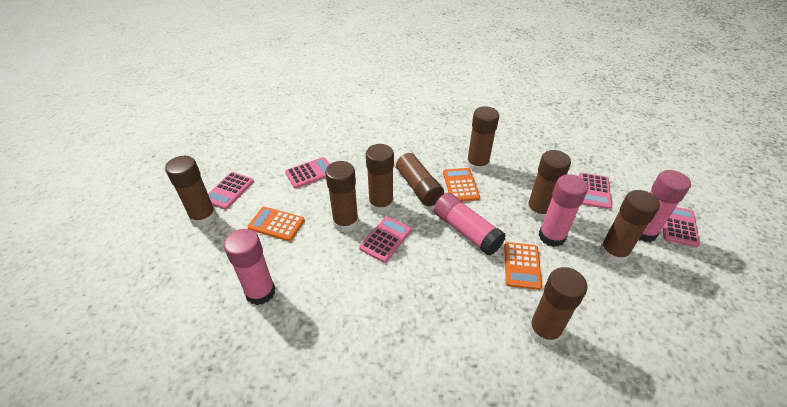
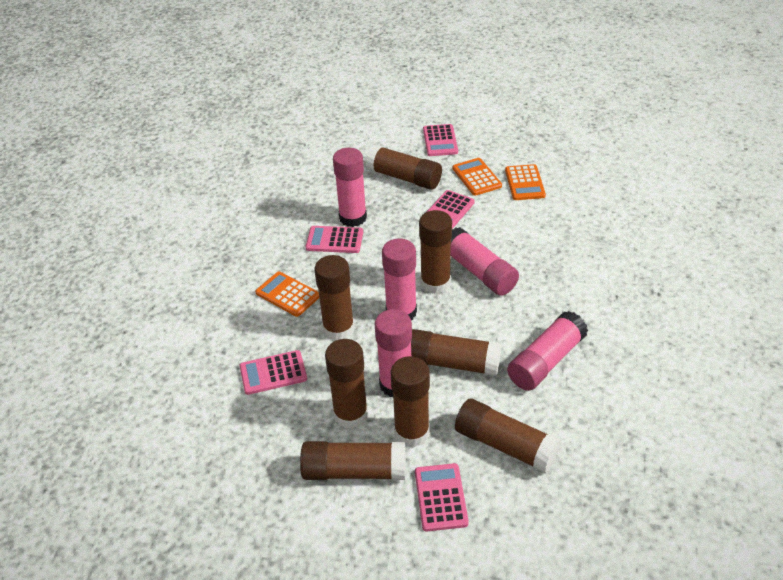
pink glue stick: [224,229,275,305] [434,193,506,255] [539,174,588,247] [639,170,691,242] = 4 -> [333,148,367,227] [375,309,412,397] [382,238,417,320] [450,227,519,296] [507,311,588,391] = 5

